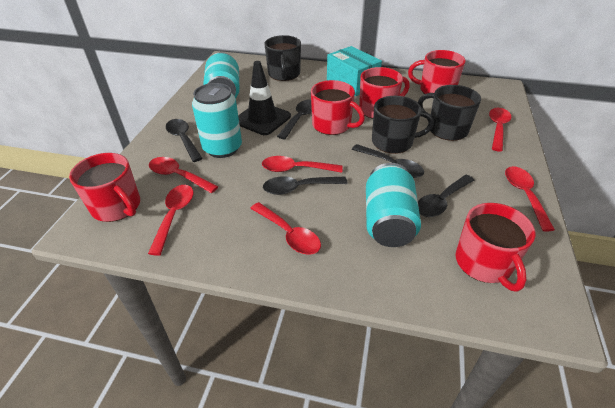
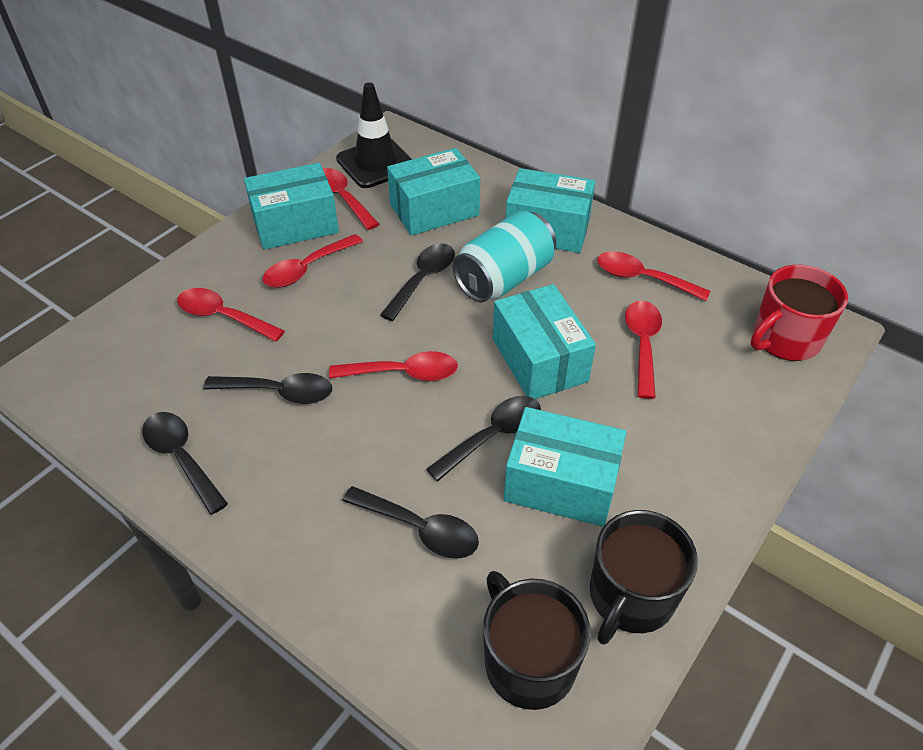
black mug: [264,35,301,81] [372,96,434,154] [417,85,481,141] = 3 -> [483,571,591,710] [590,510,698,645] = 2
red mug: [69,153,140,222] [311,80,365,135] [359,67,410,119] [408,50,466,94] [455,203,536,292] = 5 -> [751,265,848,361] = 1
turquoise box: [327,46,382,96] = 1 -> [244,163,339,250] [387,148,480,236] [493,284,596,399] [504,407,626,527] [506,168,595,253] = 5
turquoise can: [192,83,242,158] [203,52,240,98] [366,163,421,247] = 3 -> [452,211,556,302] = 1

